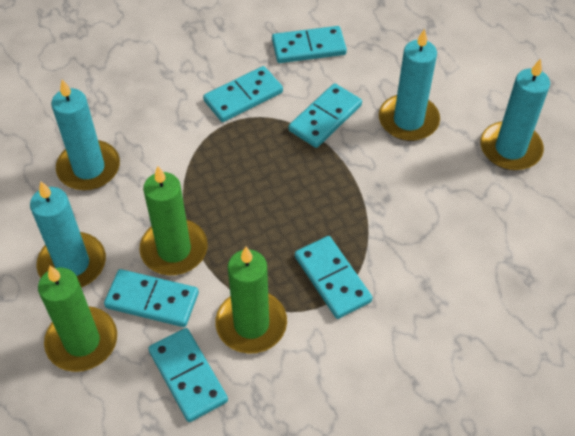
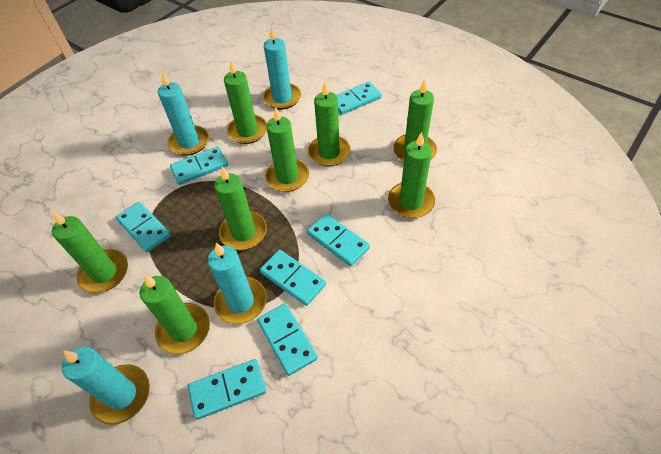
green candle: [38,266,117,372] [139,166,208,275] [215,247,287,354] = 3 -> [52,212,128,293] [139,275,210,354] [214,167,267,250] [224,60,267,144] [265,107,309,192] [308,82,351,166] [388,132,435,218] [393,79,437,162] = 8
turquoise domino: [104,269,199,327] [148,328,228,422] [203,66,283,122] [272,26,347,63] [289,83,362,148] [295,236,373,319] = 6 -> [116,202,171,252] [170,147,228,185] [188,359,266,420] [257,303,318,376] [260,250,326,306] [307,214,370,266] [336,82,382,115] = 7

